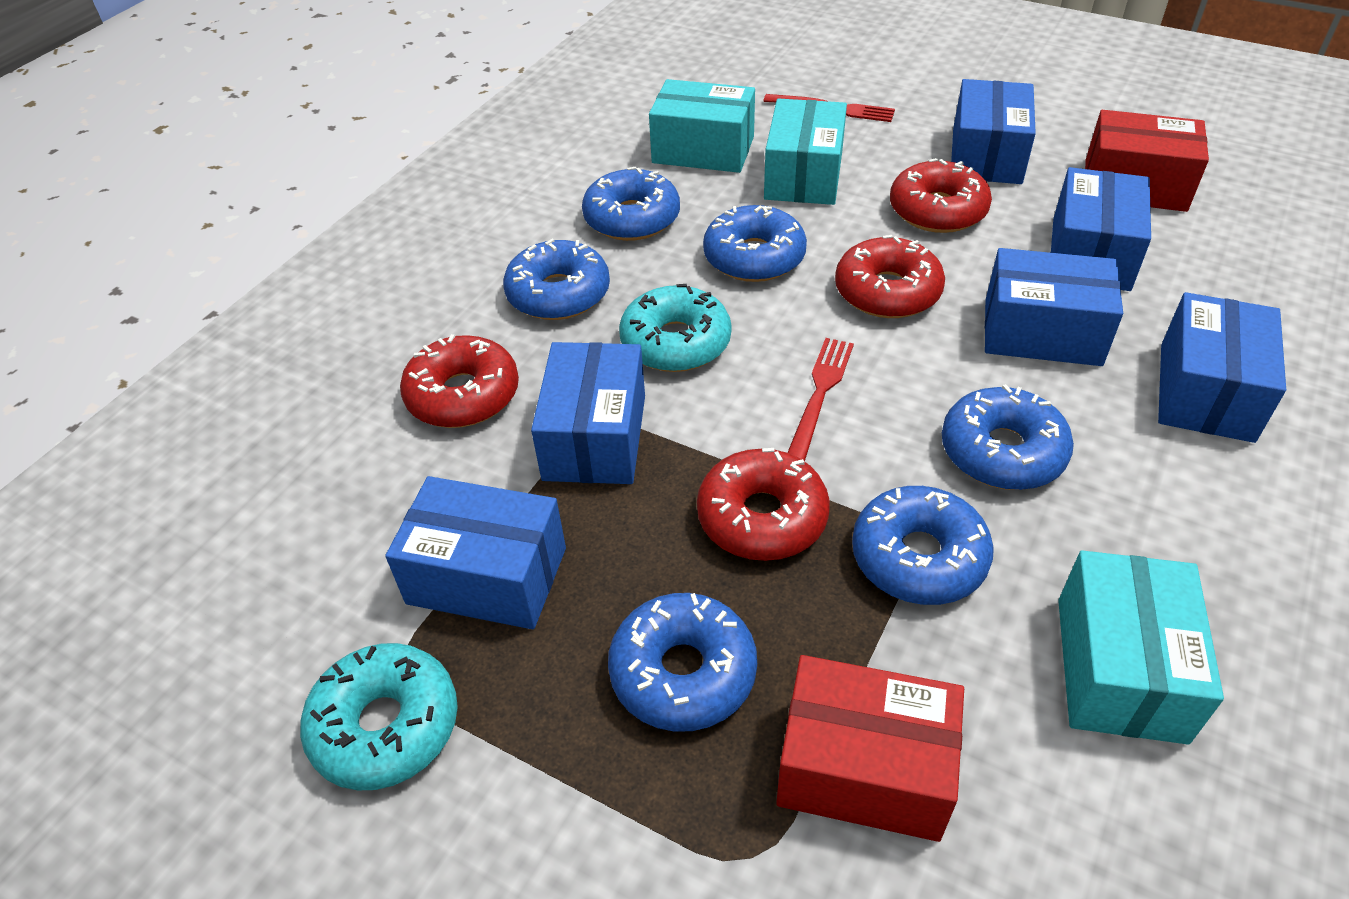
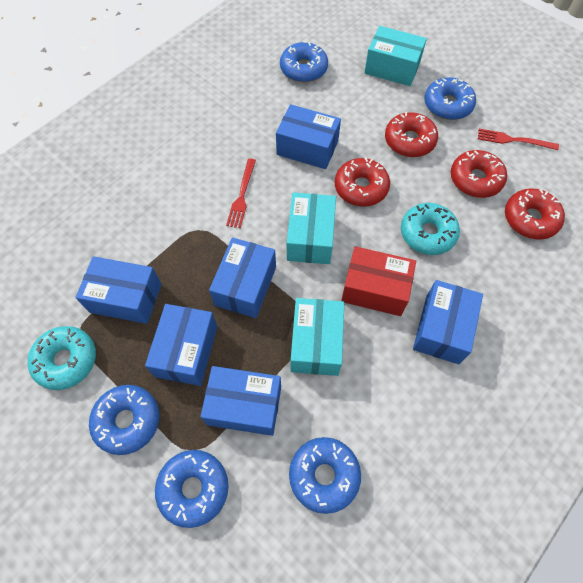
blue donut: [503,239,610,320] [582,167,680,241] [608,593,757,732] [703,205,807,282] [852,486,994,605] [942,384,1074,490] = 6 -> [89,385,159,455] [155,450,229,528] [280,41,328,83] [289,437,361,514] [424,77,476,120] = 5
red box: [776,655,964,842] [1085,110,1209,212] = 2 -> [341,246,416,316] = 1

